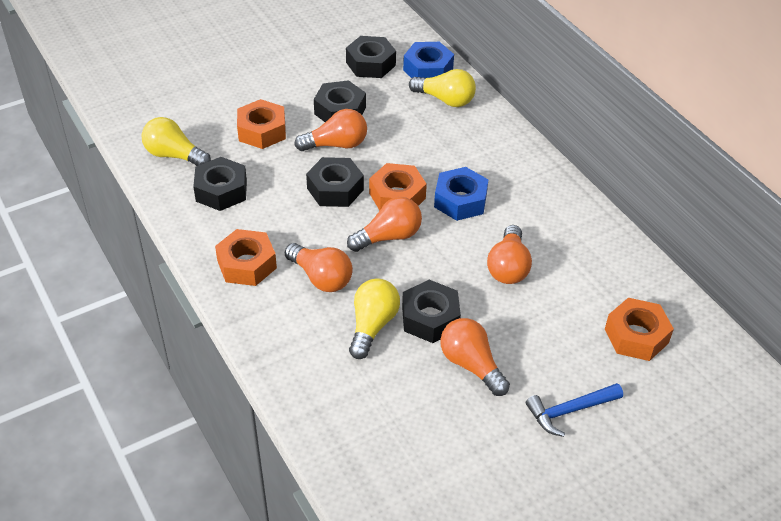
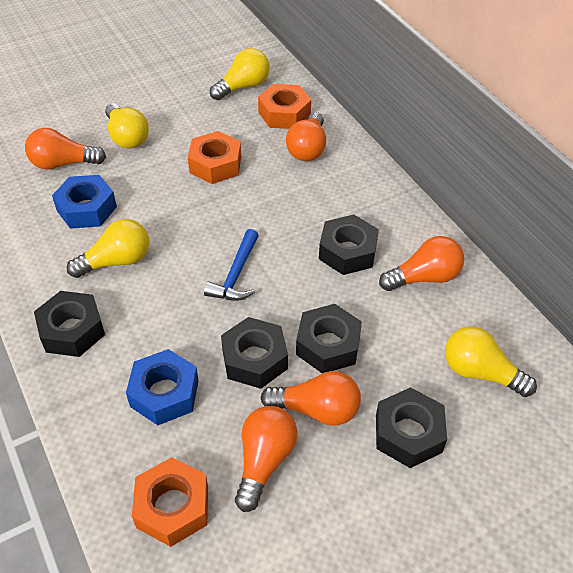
orange nut: [215,229,277,286] [237,99,286,149] [369,163,427,211] [605,298,674,361] = 4 -> [132,457,208,547] [188,131,241,184] [258,84,311,129] = 3
yellow light bulb: [141,117,211,166] [349,278,400,359] [409,69,476,107] = 3 -> [67,219,149,278] [105,103,149,148] [210,48,270,100] [445,326,537,397] = 4

